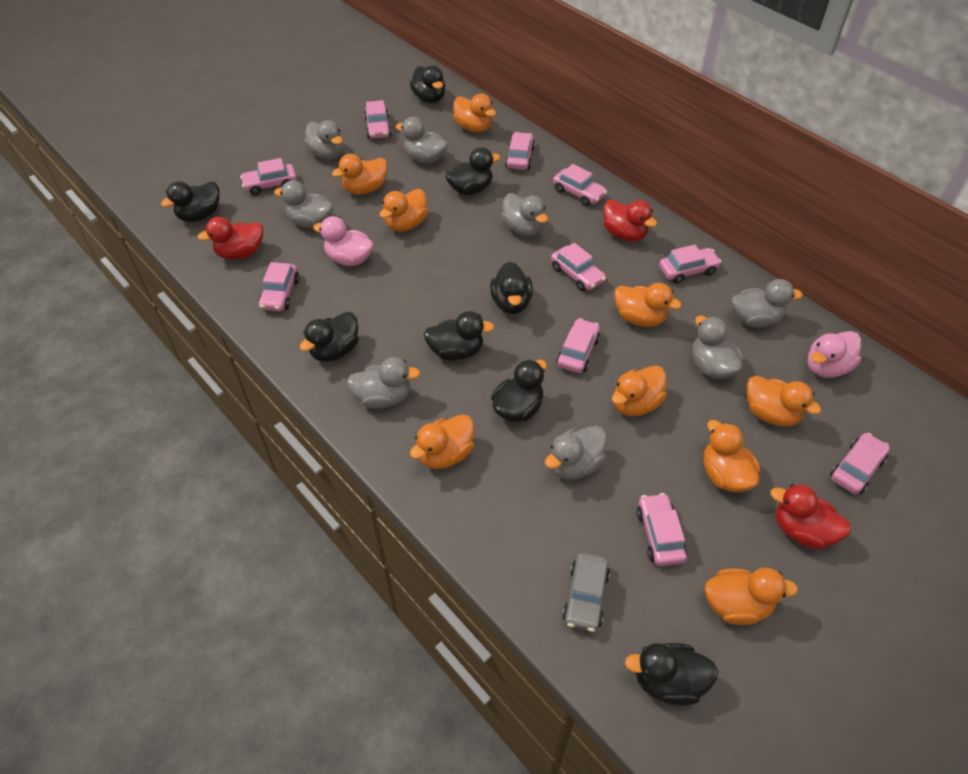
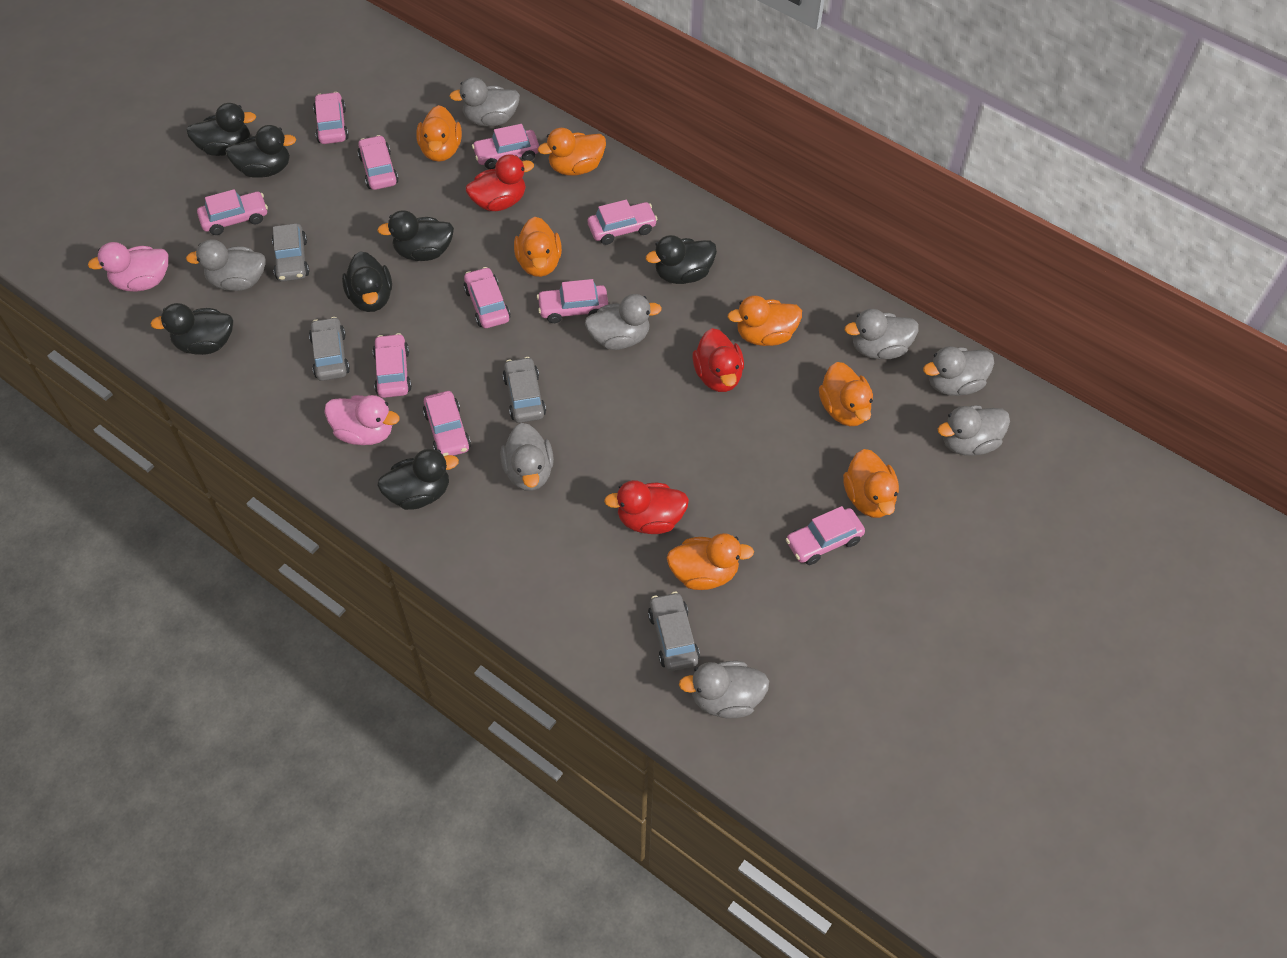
black duck: [161,181,219,222] [300,312,359,362] [410,65,446,103] [424,311,494,361] [445,147,500,195] [490,262,533,314] [491,359,547,422] [625,643,718,706] = 8 -> [151,303,233,355] [186,103,256,156] [225,125,296,178] [342,251,392,312] [377,210,454,261] [377,449,459,510] [646,235,717,284] = 7
grey car: [562,552,610,632] = 1 -> [272,223,309,282] [309,317,350,381] [502,357,546,423] [648,592,700,671] = 4
orange duck: [332,154,387,195] [380,189,428,232] [410,414,474,469] [453,94,496,132] [612,366,667,416] [614,283,681,327] [704,420,760,492] [705,568,798,625] [747,376,821,426] = 9 -> [416,105,462,162] [514,217,562,277] [538,128,606,176] [667,533,754,590] [728,295,802,346] [819,362,873,426] [843,449,899,518] = 7

